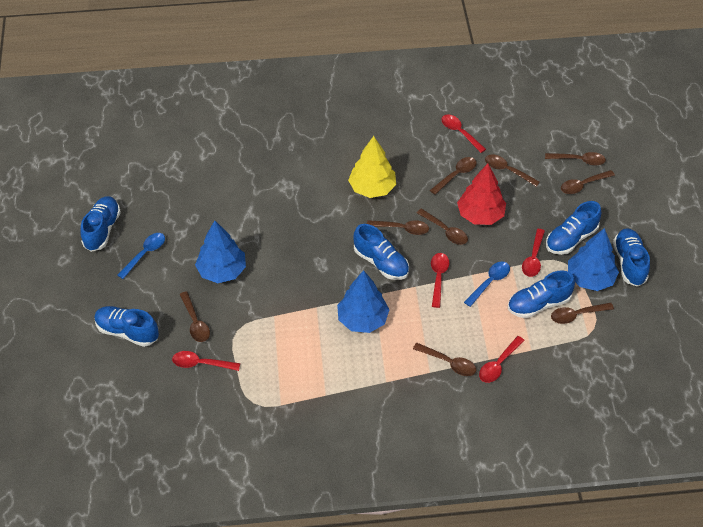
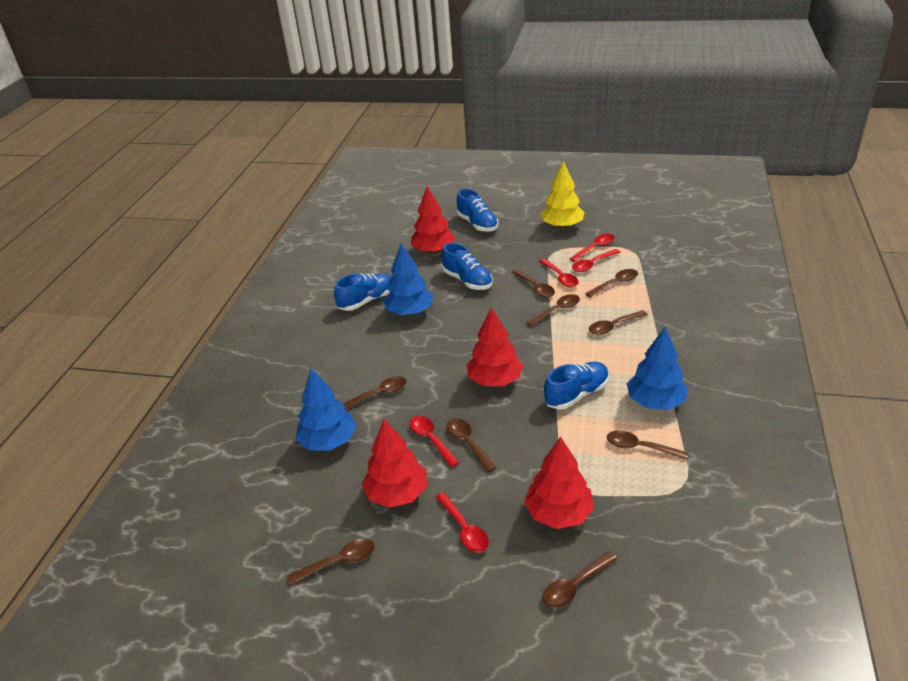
blue shoe: [81,196,121,252] [95,306,159,347] [353,224,409,280] [508,270,575,318] [546,201,601,255] [613,228,650,287] = 6 -> [334,273,392,311] [442,243,493,290] [457,189,498,232] [544,362,609,410] = 4
blue spoon: [118,233,165,279] [464,262,510,307] = 2 -> none = 0
red tree: [457,164,506,225] = 1 -> [362,419,427,508] [411,186,455,253] [467,307,523,386] [524,437,594,529] = 4

